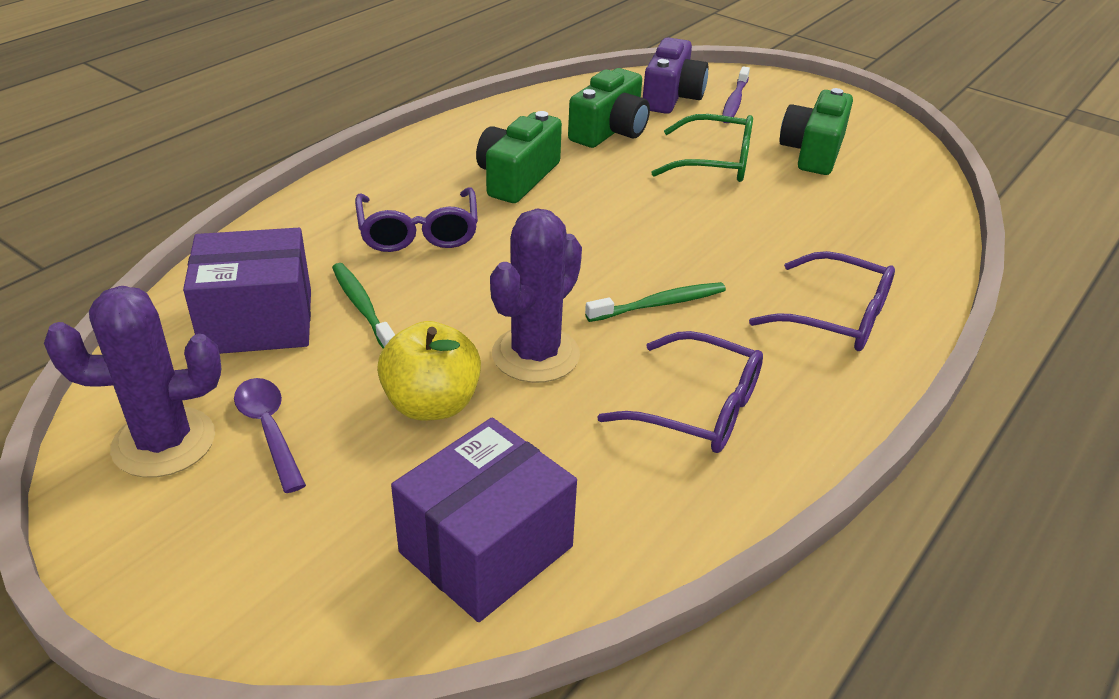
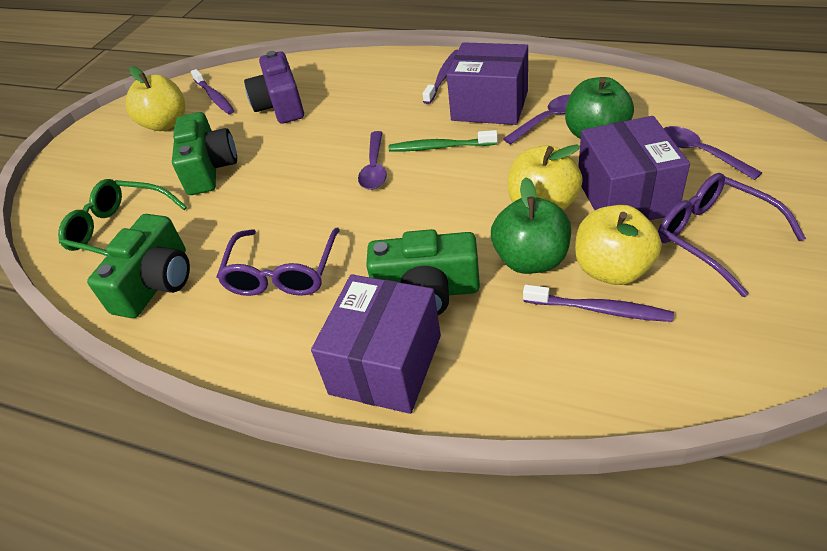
green apple: none = 0 -> [491,177,571,274] [565,77,634,139] = 2
green toothbrush: [332,263,395,349] [585,282,726,322] = 2 -> [389,130,498,151] = 1
purple box: [183,228,311,354] [391,418,577,622] = 2 -> [311,274,441,414] [447,42,528,125] [578,116,690,220] = 3
purple cactus: [44,286,221,478] [490,208,582,383] = 2 -> none = 0
purple glasses: [355,187,478,252] [597,331,763,453] [749,251,895,351] = 3 -> [217,228,340,296] [658,173,806,297] = 2
purple spoon: [234,378,306,493] = 1 -> [358,131,387,190] [503,94,571,144] [664,126,762,180] = 3
purple toothbrush: [722,66,750,123] = 1 -> [191,69,234,114] [423,50,458,104] [523,285,674,322] = 3
yellow apple: [377,321,481,421] = 1 -> [126,66,185,131] [508,144,583,211] [575,205,662,285] = 3

